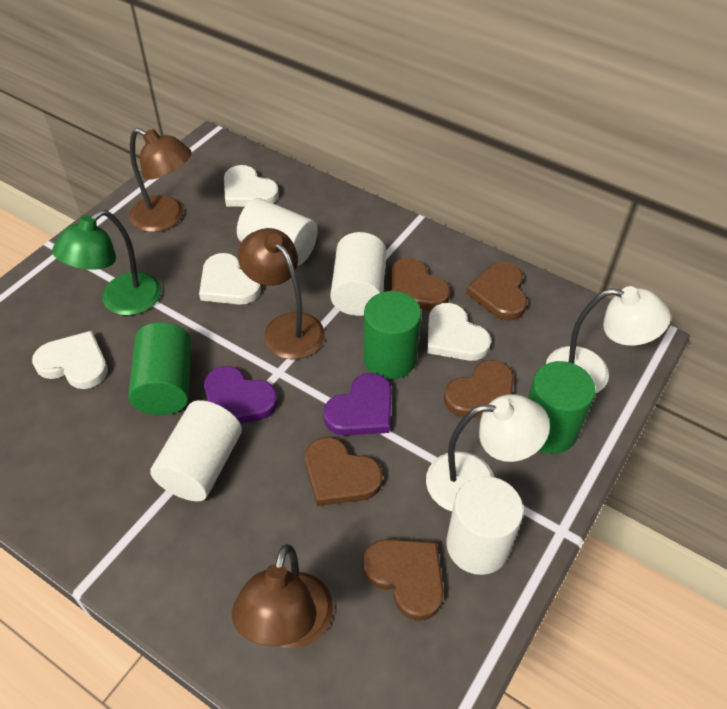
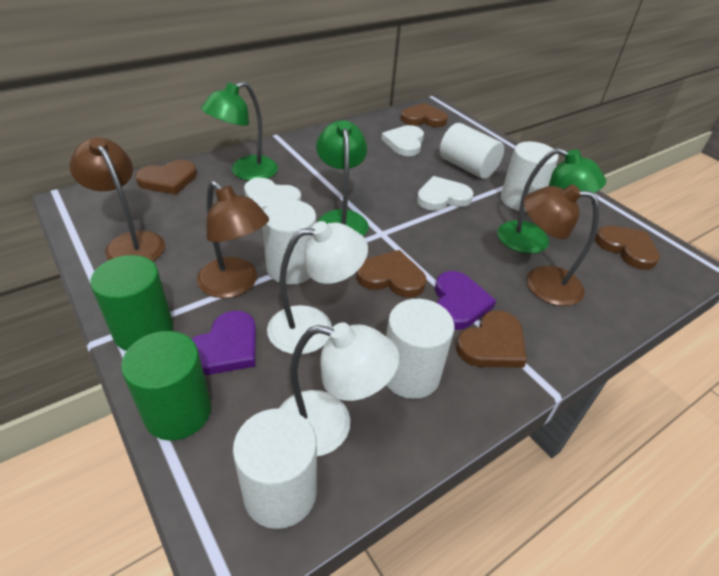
green cylinder: [128,322,192,415] [363,291,421,379] [528,361,595,453] = 3 -> [90,255,173,351] [121,331,211,441] = 2
green lamp: [52,210,161,316] = 1 -> [201,81,278,181] [316,120,368,236] [497,148,606,254] = 3
white cylinder: [150,400,242,501] [237,198,318,266] [330,232,386,316] [446,476,523,575] = 4 -> [233,408,317,529] [263,200,316,285] [386,299,454,399] [440,123,504,179] [501,141,558,212] = 5
white heart: [32,331,108,389] [199,253,261,305] [224,165,279,207] [427,303,491,361] = 4 -> [244,178,301,211] [381,125,424,156] [417,176,474,211] = 3

